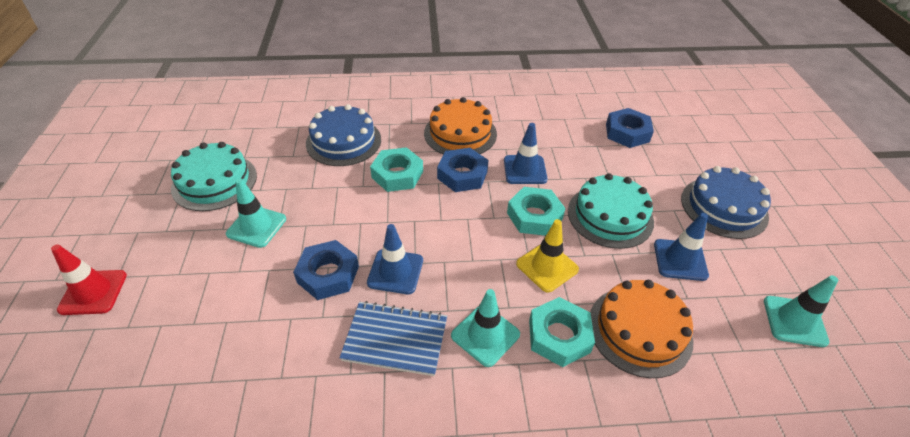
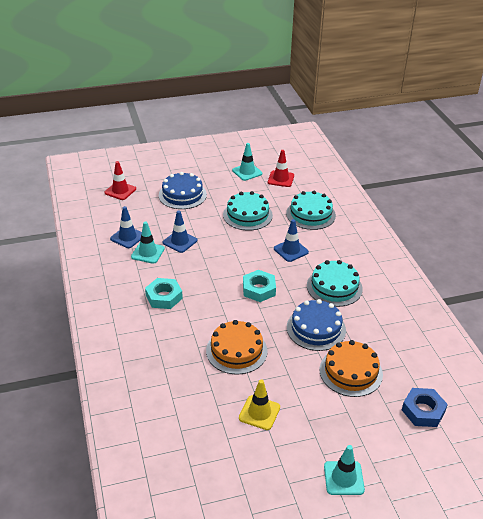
blue notebook: [340,301,447,376] = 1 -> none = 0
blue nut: [293,240,359,300] [437,148,488,192] [606,108,654,148] = 3 -> [402,388,448,427] = 1
red traffic cone: [51,244,127,315] = 1 -> [104,161,136,200] [268,150,294,187] = 2
turquoise cake: [171,142,257,211] [568,173,654,249] = 2 -> [223,191,273,231] [286,191,336,230] [307,260,363,307] = 3
turquoise nut: [370,147,423,192] [507,187,565,236] [529,297,595,367] = 3 -> [145,278,183,309] [243,270,276,302] = 2

